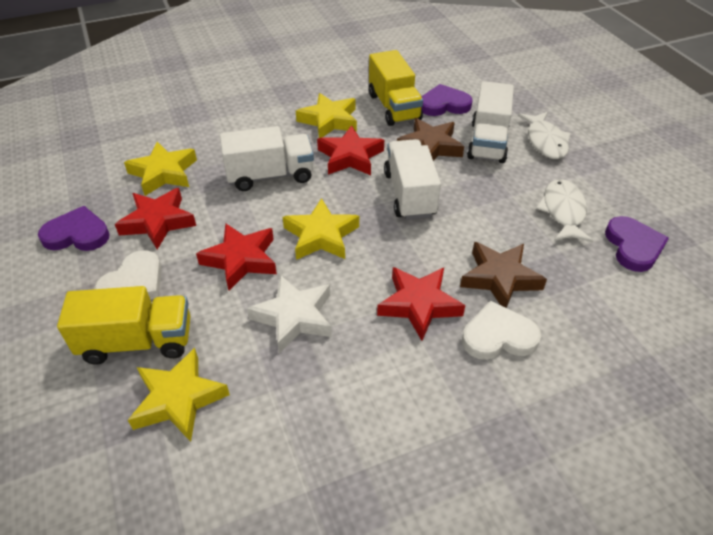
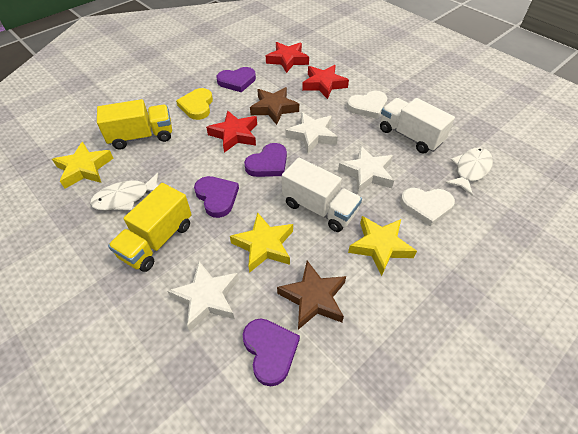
purple heart: [38,206,110,251] [421,84,473,116] [605,216,669,272] = 3 -> [194,176,239,218] [217,67,256,92] [243,319,300,387] [244,143,287,177] = 4
red star: [115,188,196,249] [196,223,277,291] [317,125,384,175] [377,267,465,340] = 4 -> [206,111,257,153] [266,42,309,73] [302,65,349,99] = 3
white star: [247,275,332,353] = 1 -> [168,261,239,331] [286,112,338,153] [338,146,394,193] = 3
white truck: [220,126,314,191] [384,139,441,220] [467,81,514,163] = 3 -> [282,158,362,232] [380,98,455,153] = 2
yellow heart: none = 0 -> [176,88,213,120] = 1
yellow star: [124,142,197,196] [128,348,230,442] [283,198,359,260] [296,93,357,138] = 4 -> [52,142,114,189] [230,212,293,273] [348,216,417,276] = 3

